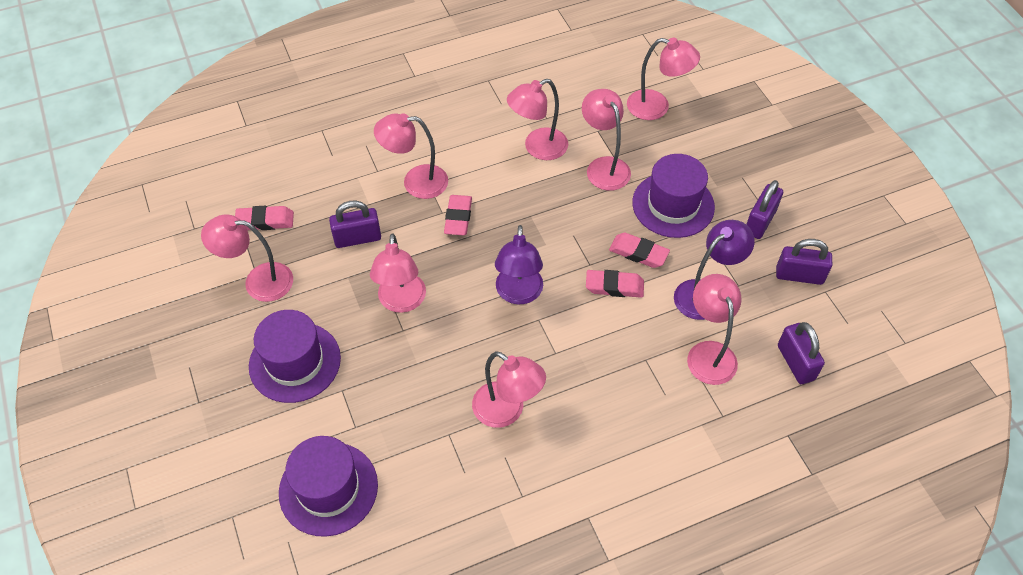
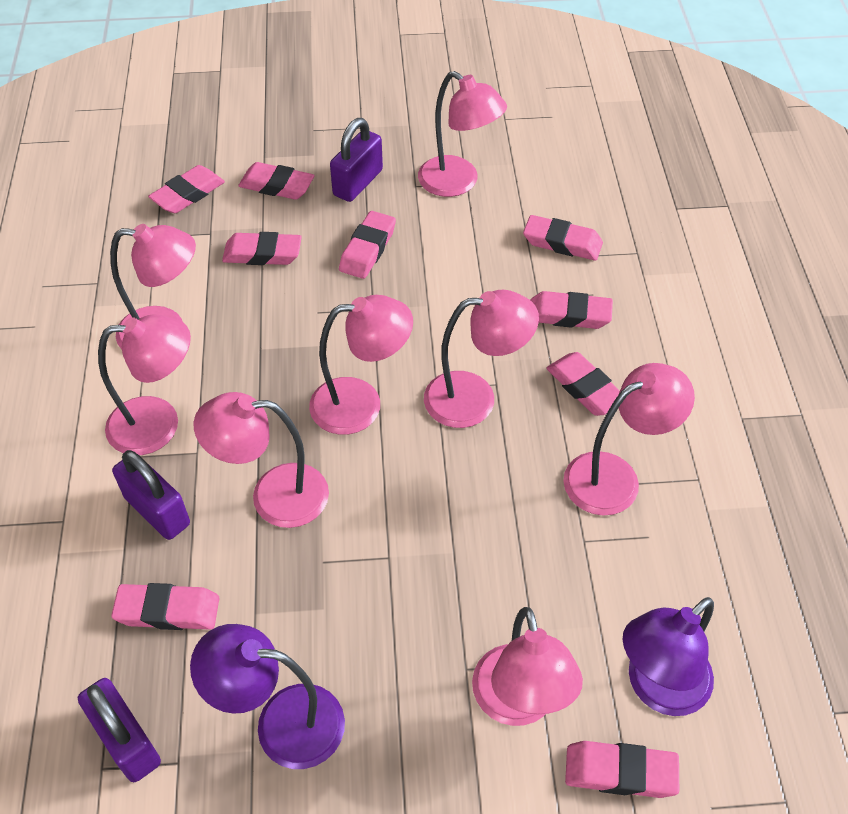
pink eraser: [235,206,294,230] [444,195,472,235] [586,270,644,298] [609,233,670,268] = 4 -> [111,583,219,630] [148,165,225,213] [222,232,302,265] [238,162,315,200] [339,211,396,279] [523,215,603,261] [531,291,613,329] [546,352,620,416] [565,741,679,798] = 9
purple hat: [249,310,341,403] [279,436,378,537] [632,154,715,238] = 3 -> none = 0
purple padlock: [329,200,381,248] [746,180,783,239] [776,239,832,285] [778,322,825,384] = 4 -> [78,678,161,782] [112,450,190,540] [330,118,383,202] = 3

